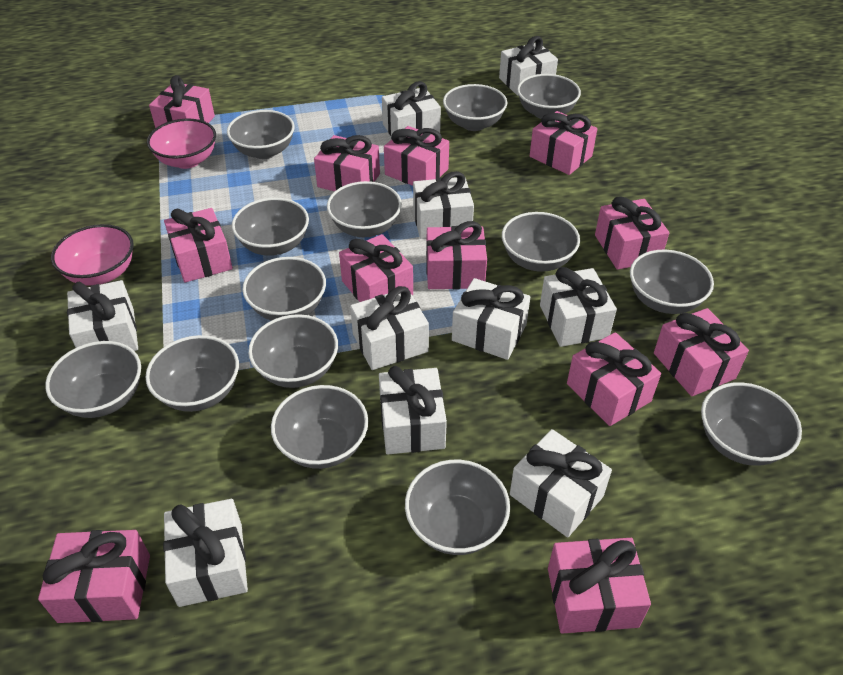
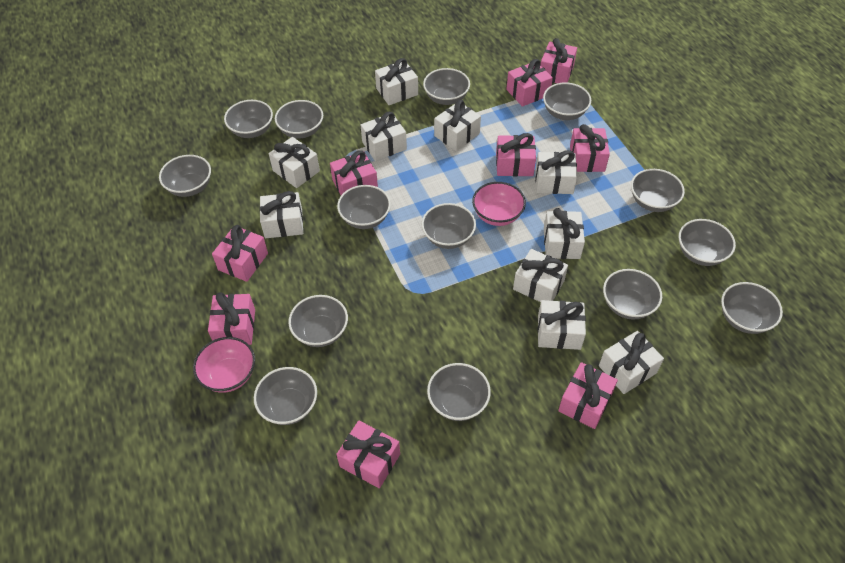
pink gift: [38,530,150,623] [149,75,215,128] [164,208,233,283] [314,135,380,191] [339,234,413,302] [384,126,449,186] [426,221,487,289] [530,111,597,175] [548,538,651,634] [567,332,661,426] [595,196,669,270] [654,308,749,396] = 12 -> [208,292,255,345] [212,225,268,282] [330,150,378,195] [336,420,400,488] [496,133,536,176] [506,59,553,107] [540,38,577,83] [558,362,618,429] [570,124,610,172] = 9

